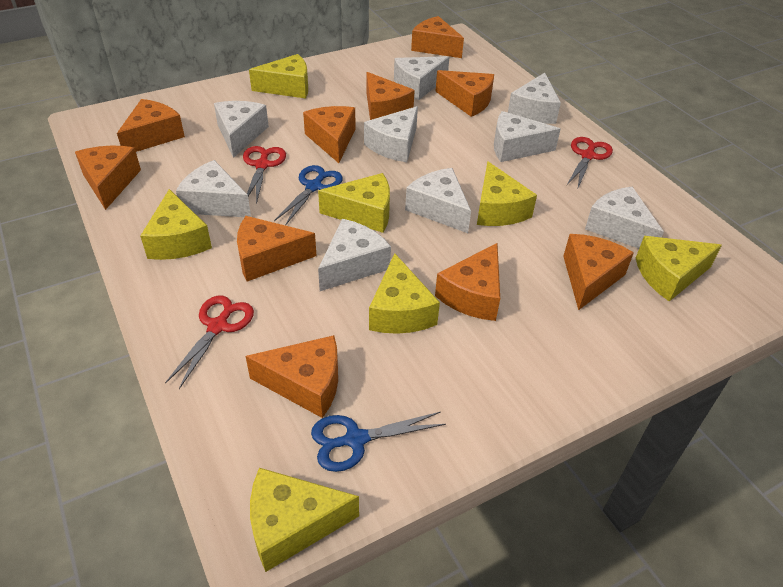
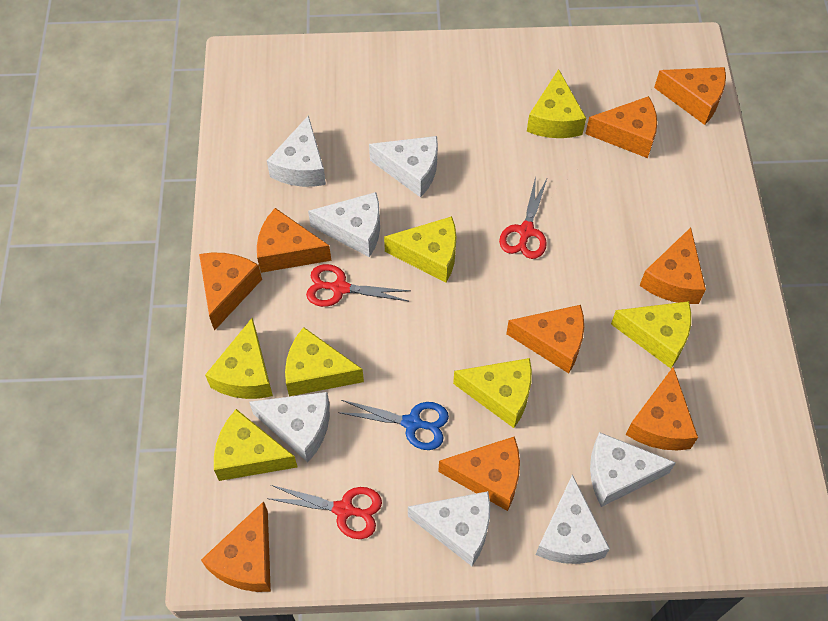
blue scissors: [274,165,343,226] [311,412,446,472] = 2 -> [338,400,449,450] = 1
orange cheese: [75,146,141,210] [117,99,185,152] [237,216,317,282] [246,335,338,418] [303,106,356,163] [367,72,415,120] [411,16,464,58] [435,70,494,117] [435,243,500,321] [563,234,634,310] = 10 -> [199,253,262,331] [201,501,271,592] [257,208,331,273] [438,436,520,511] [506,305,584,373] [585,96,657,158] [626,367,698,450] [639,227,706,304] [654,67,726,125] = 9
white cheese: [176,160,251,217] [214,101,269,158] [318,219,391,291] [364,106,418,162] [394,56,449,100] [405,168,471,233] [494,111,561,162] [508,73,561,124] [585,187,664,248] = 9 -> [249,392,330,462] [267,115,326,187] [308,192,380,257] [369,136,438,197] [408,491,490,566] [536,475,610,564] [590,432,676,507] = 7

